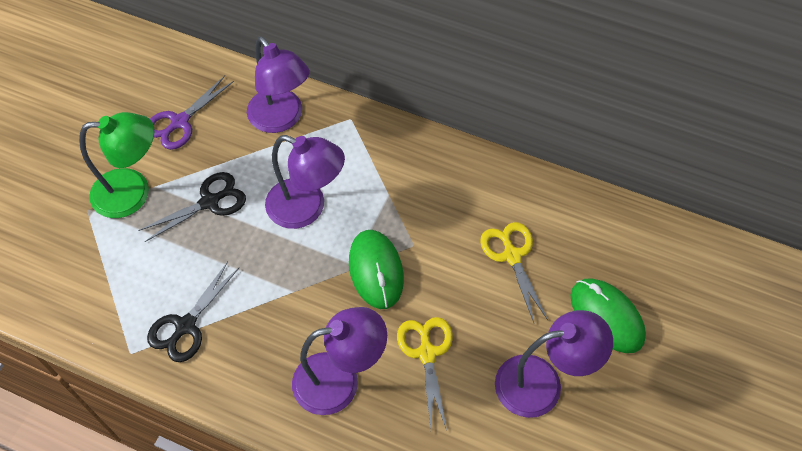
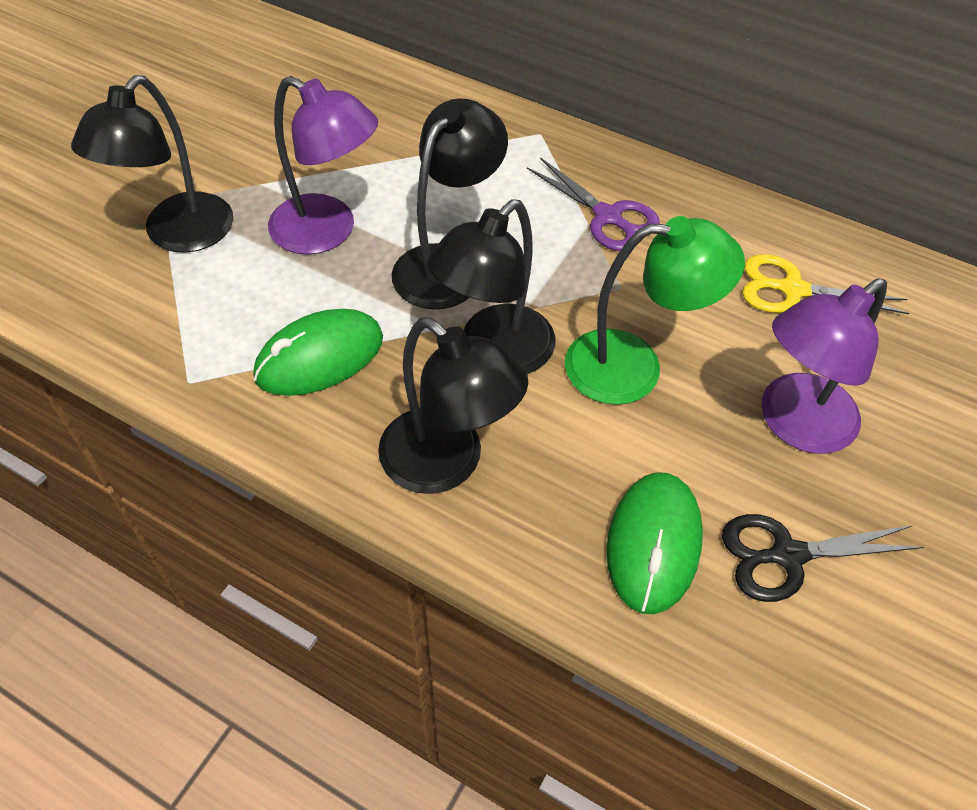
black lamp: none = 0 -> [71,75,233,253] [378,317,528,494] [392,98,508,309] [427,199,555,374] = 4
black scissors: [138,172,246,242] [147,262,239,362] = 2 -> [722,514,924,602] = 1
purple lamp: [247,36,310,133] [265,135,345,229] [292,307,387,415] [495,310,613,418] = 4 -> [268,76,378,255] [761,278,887,454] = 2
yellow scissors: [397,317,453,430] [480,222,548,323] = 2 -> [742,254,909,314] = 1

